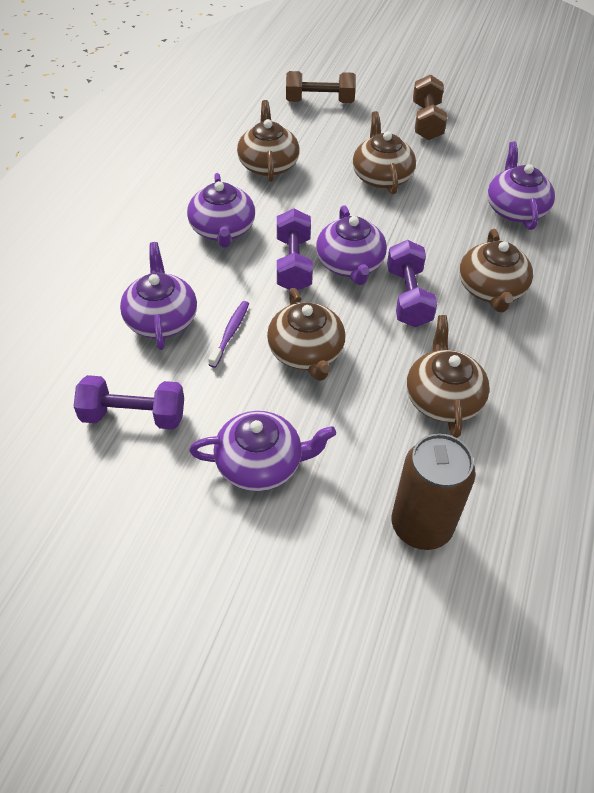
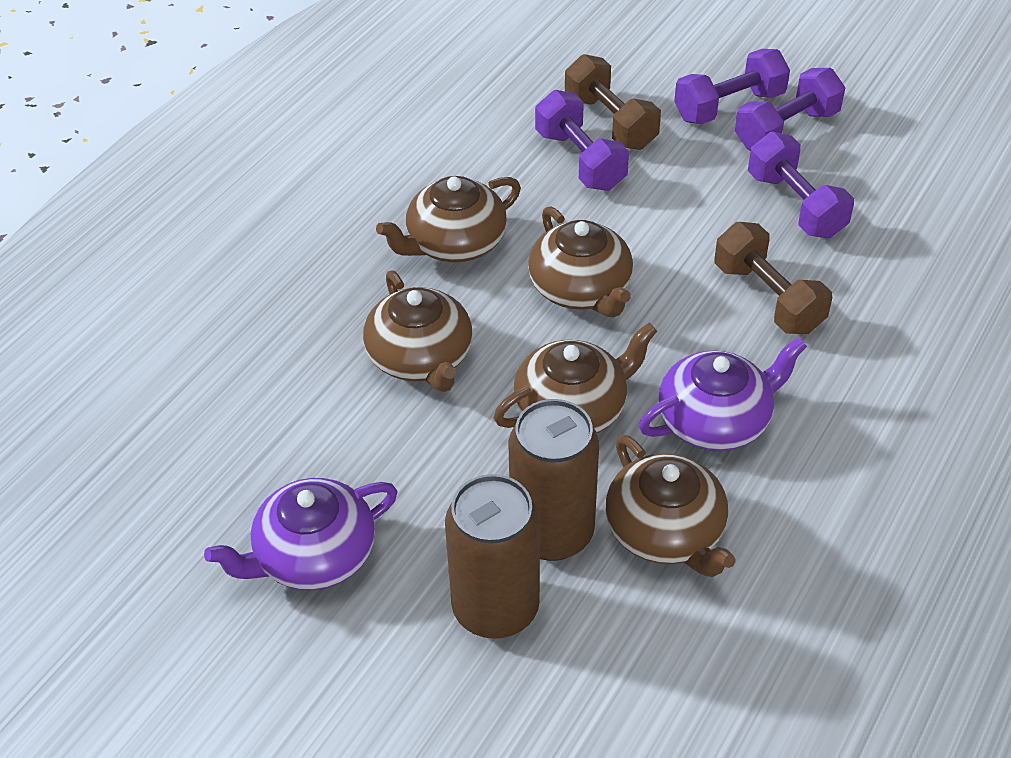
brown can: [392,434,476,550] = 1 -> [445,474,540,639] [509,399,599,561] = 2
purple dumbbell: [74,375,184,430] [277,209,313,291] [387,240,437,327] = 3 -> [535,90,629,191] [674,49,790,124] [735,68,846,151] [748,132,854,238] = 4
purple teapot: [120,242,197,350] [187,173,255,248] [189,411,336,492] [316,205,387,285] [487,142,555,230] = 5 -> [204,478,398,590] [639,337,807,451] = 2
purple toothbrush: [208,301,249,368] = 1 -> none = 0

